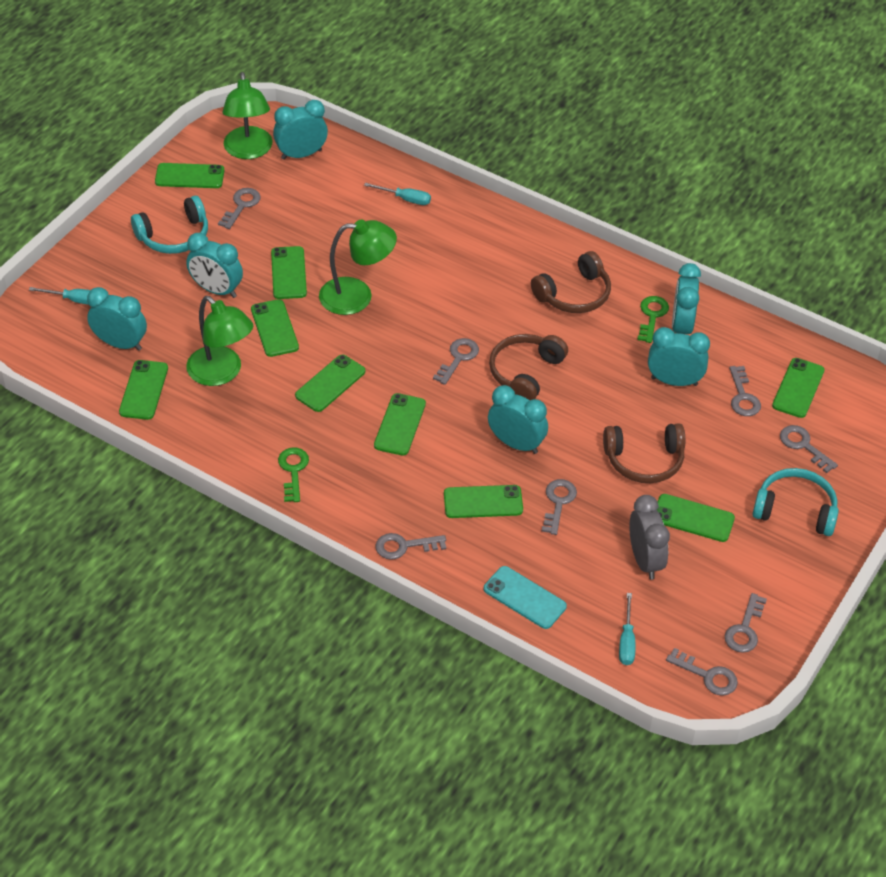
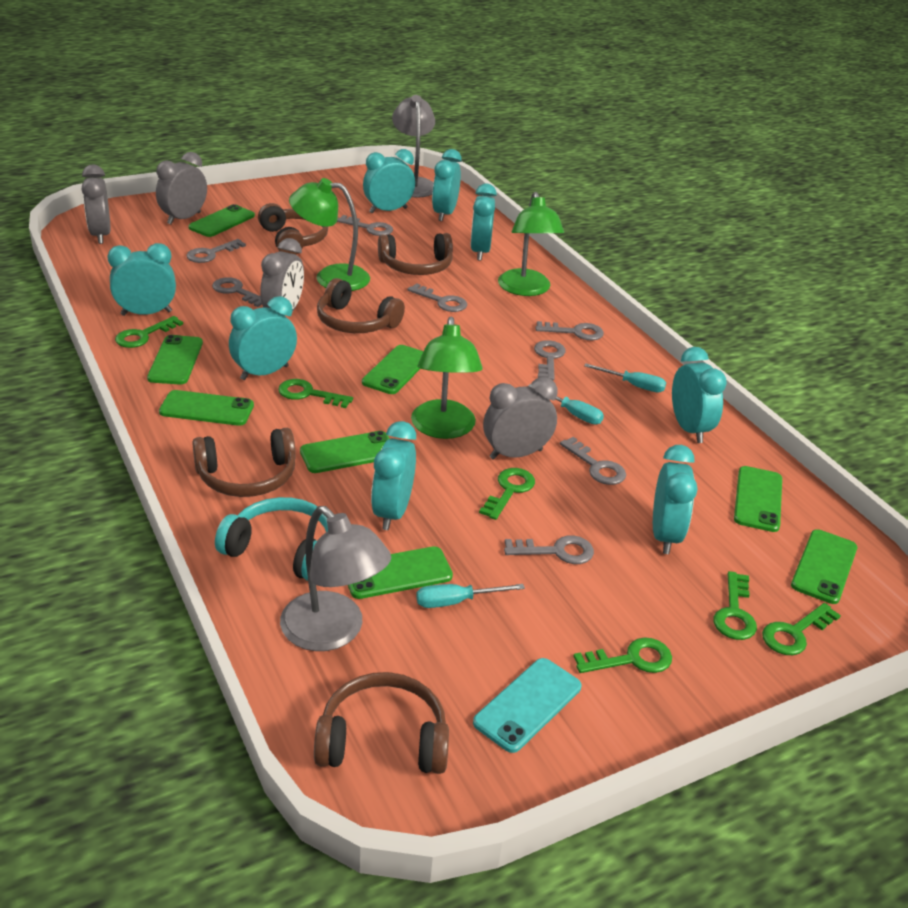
brown headphones: [489,334,568,400] [531,251,611,313] [603,423,685,483] = 3 -> [192,428,296,497] [258,203,328,255] [314,672,449,774] [317,278,405,333] [378,233,453,275] = 5
green key: [278,447,309,502] [638,296,669,343] = 2 -> [115,316,183,348] [278,379,353,408] [479,468,535,520] [573,637,672,673] [713,571,757,640] [762,603,841,655] = 6
green phone: [119,360,168,420] [155,163,224,188] [251,299,299,357] [271,246,307,299] [295,355,365,412] [374,393,426,456] [444,485,523,518] [656,494,735,542] [772,358,825,418] = 9 -> [147,335,203,385] [159,390,254,426] [188,204,255,237] [300,431,390,473] [348,546,453,599] [362,345,423,394] [734,466,782,532] [791,529,857,604] = 8
grey clock: [629,495,670,580] = 1 -> [81,164,111,244] [156,152,207,224] [260,238,304,316] [483,377,558,460] = 4
grey lamp: none = 0 -> [280,506,392,651] [392,95,435,198] = 2
turquoise clock: [87,287,147,351] [186,233,243,298] [273,100,328,160] [488,385,548,454] [648,327,710,386] [672,263,701,334] = 6 -> [107,243,176,316] [229,296,297,380] [363,149,415,213] [371,421,416,530] [432,149,461,221] [471,183,497,261] [653,445,697,554] [672,347,727,443] = 8
turquoise headphones: [131,196,208,254] [753,468,839,536] = 2 -> [215,497,328,581] = 1

